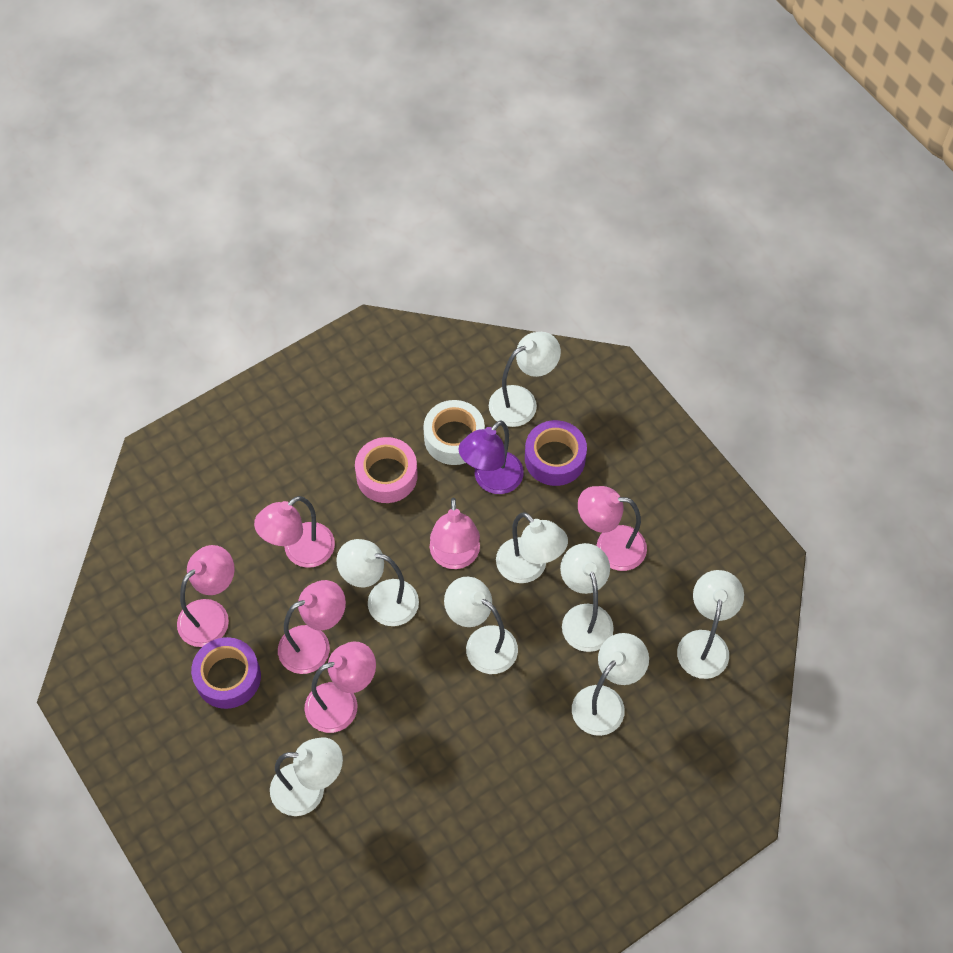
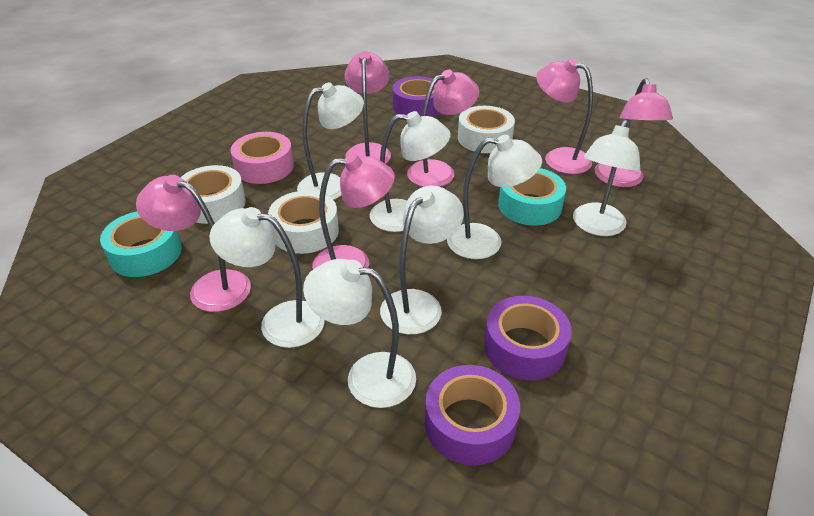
purple lamp: [458,420,524,494] = 1 -> none = 0
purple tape: [191,637,261,709] [525,420,587,486] = 2 -> [393,76,439,117] [425,365,520,465] [484,296,572,380] = 3
turquoise tape: none = 0 -> [100,212,182,277] [498,168,566,226] = 2
white lamp: [270,738,343,816] [336,539,419,626] [444,577,518,674] [489,332,561,427] [496,512,568,583] [560,543,614,652] [572,633,649,736] [677,570,744,679] = 8 -> [209,207,325,348] [297,82,364,200] [303,259,416,408] [370,111,451,232] [380,186,464,334] [447,135,542,259] [573,120,640,236] = 7
white tape: [423,400,485,465] = 1 -> [181,165,246,224] [268,191,339,254] [458,106,515,153] = 3

